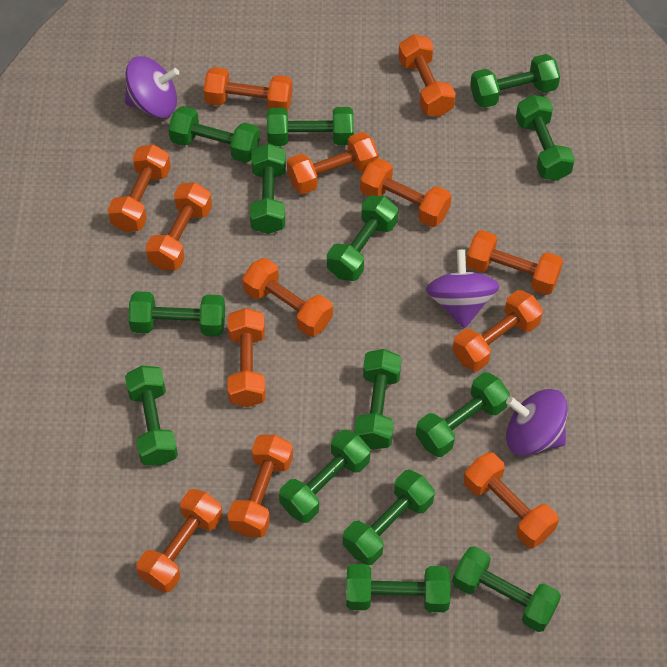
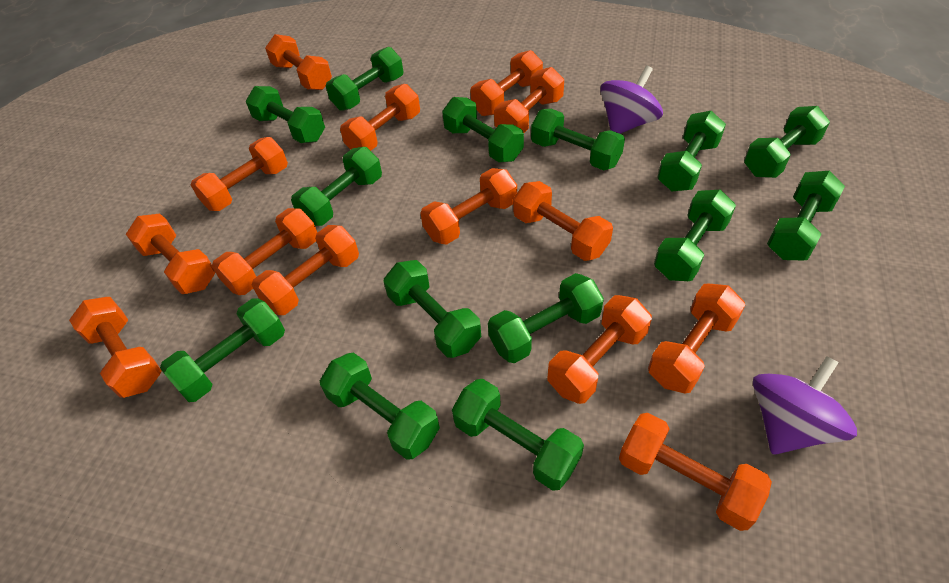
orange dumbbell: [108,144,171,232] [137,489,222,593] [145,182,212,270] [204,67,292,110] [227,435,293,538] [228,308,266,407] [242,258,333,337] [287,132,378,194] [360,158,452,227] [398,34,456,117] [452,290,543,371] [464,452,559,548] [466,230,563,295] = 13 -> [69,297,161,398] [126,214,215,294] [191,137,288,211] [212,208,317,295] [252,225,359,315] [265,34,332,90] [340,84,420,151] [420,168,517,245] [471,50,543,116] [494,67,564,133] [513,181,613,261] [547,295,652,404] [619,413,772,531] [648,283,745,393] = 14
purple spinning top: [125,56,179,118] [426,249,499,329] [506,389,568,456] = 3 -> [600,66,663,134] [753,356,857,454] = 2

